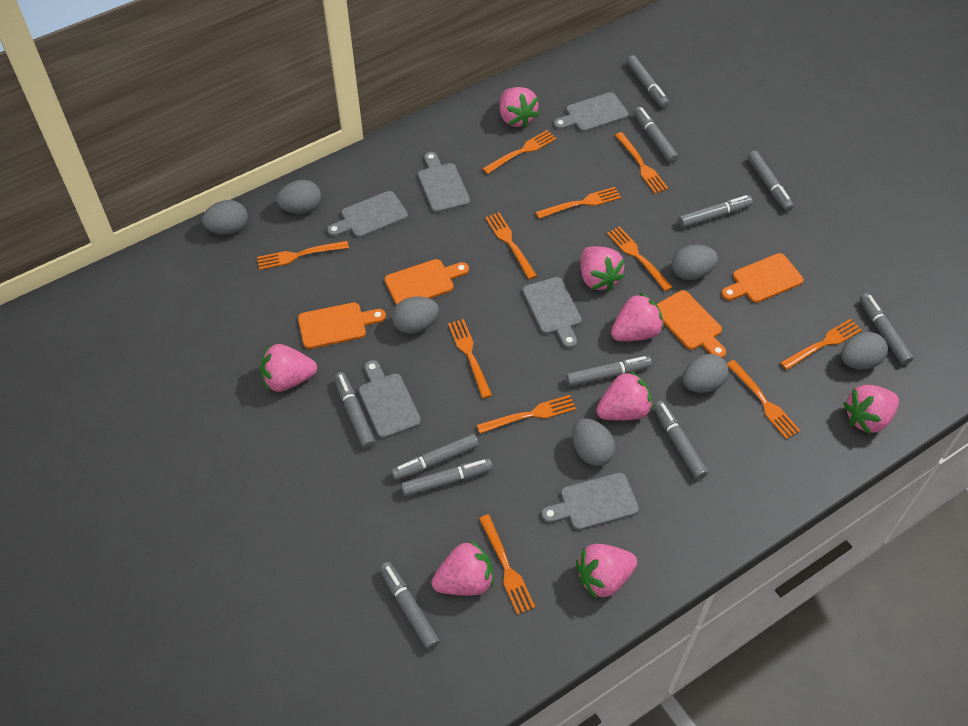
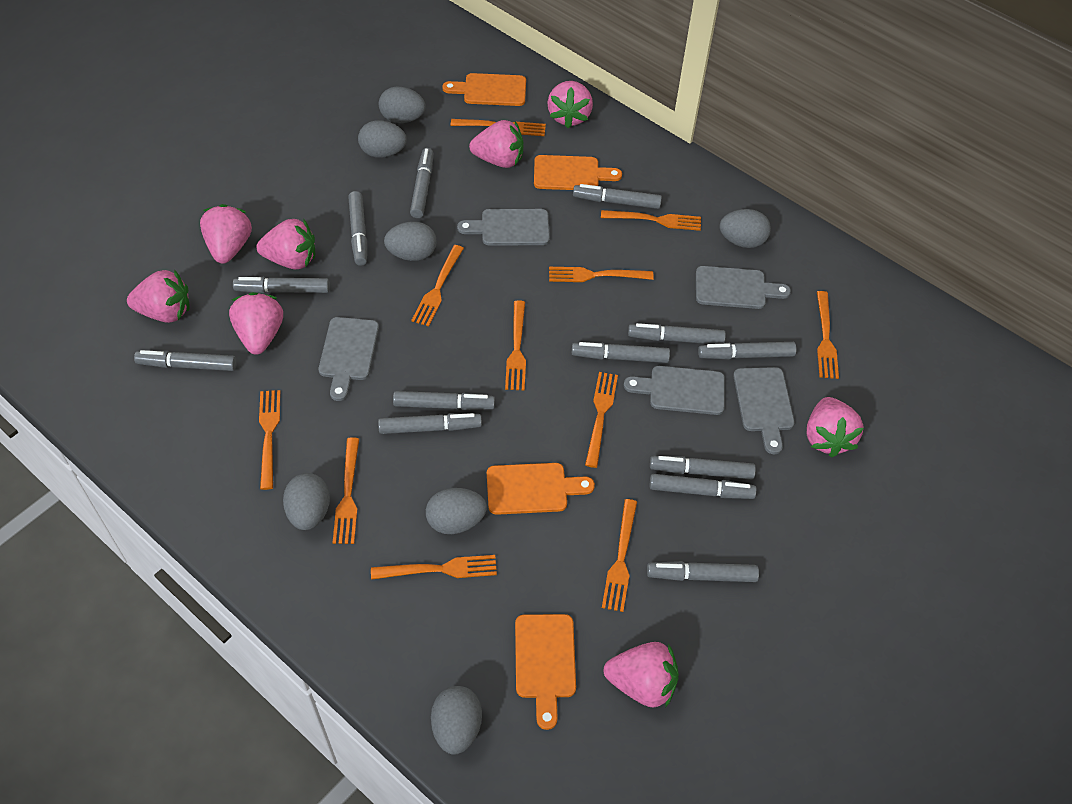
grey cutting board: [327,191,408,238] [359,360,421,439] [418,152,470,213] [522,277,582,349] [541,473,639,530] [554,92,628,132] = 6 -> [318,317,379,401] [457,209,550,246] [624,366,725,415] [696,266,791,309] [733,367,795,454] = 5
grey marker: [334,372,375,449] [380,562,440,650] [391,434,479,480] [401,458,493,497] [566,356,652,387] [626,55,669,108] [634,107,678,163] [653,401,708,480] [678,195,753,228] [747,151,794,211] [860,293,914,365] = 11 -> [134,350,237,371] [233,277,330,293] [348,191,367,266] [378,413,482,434] [393,391,495,410] [410,148,433,218] [572,342,670,363] [573,184,662,209] [628,323,726,344] [647,561,759,582] [650,456,756,479] [650,474,757,499] [698,342,796,359] = 13

